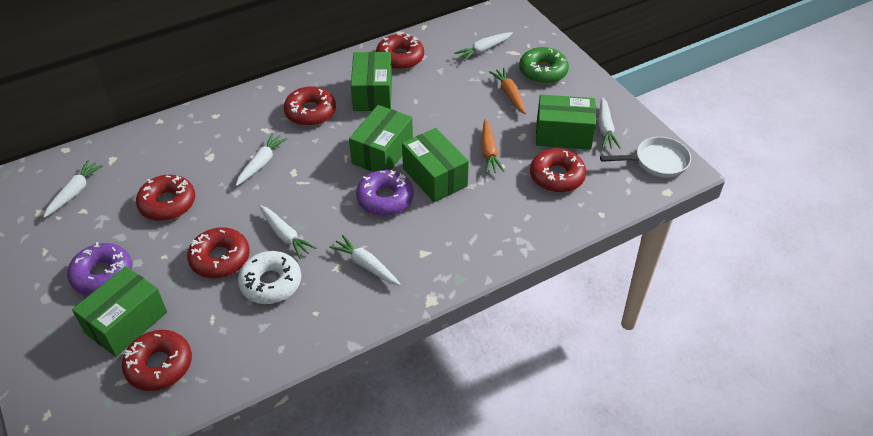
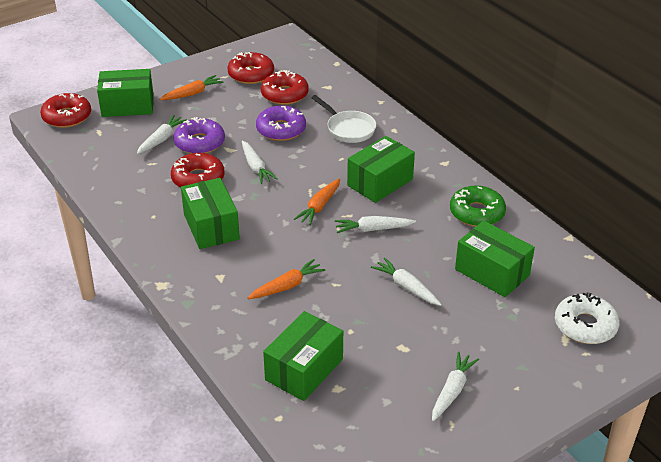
orange carrot: [481,119,505,174] [489,68,526,114] = 2 -> [159,75,224,100] [247,259,326,299] [294,178,340,225] = 3
red donut: [122,330,192,391] [136,175,195,221] [187,227,250,278] [284,86,336,126] [376,34,424,70] [530,148,586,193] = 6 -> [40,93,91,128] [171,153,225,188] [227,52,274,84] [261,70,309,105] = 4
white carrot: [43,160,103,218] [236,133,288,186] [259,205,316,259] [329,235,400,285] [454,32,513,62] [598,97,621,149] = 6 -> [136,115,188,154] [242,140,278,184] [335,216,416,233] [371,257,442,306] [432,351,479,421] = 5

